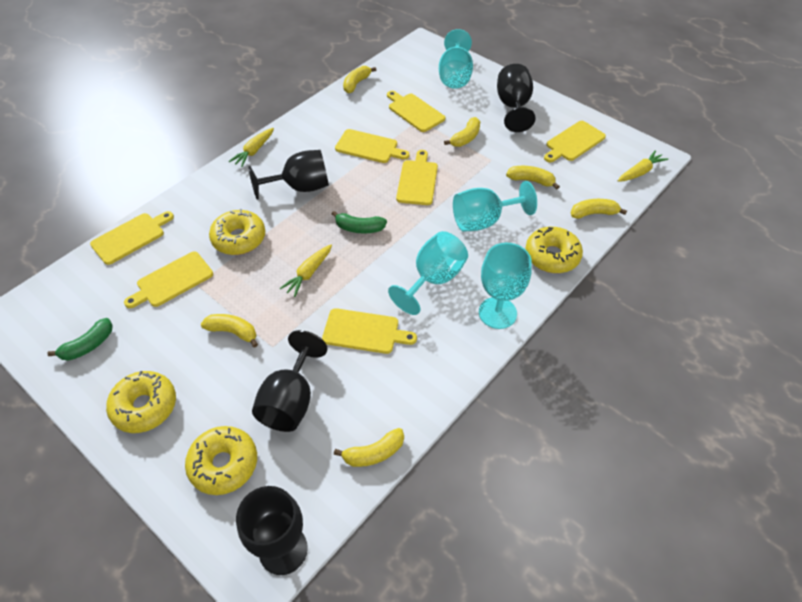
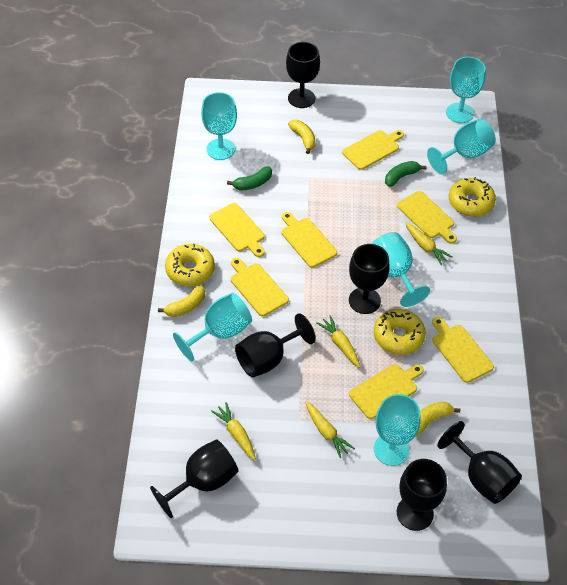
black goblet: [236,486,308,575] [248,150,329,200] [252,330,327,432] [497,64,536,132] = 4 -> [150,439,239,518] [235,313,316,377] [286,42,320,108] [349,244,390,314] [397,459,447,531] [437,421,522,504] = 6
turquoise goblet: [388,231,468,315] [439,29,473,89] [453,181,537,232] [479,243,532,329] = 4 -> [173,293,252,361] [201,92,237,160] [372,232,430,307] [374,394,421,466] [427,119,496,174] [446,57,486,123] = 6
yellow banana: [201,314,258,348] [334,428,404,467] [343,66,376,93] [444,117,480,147] [506,166,560,189] [571,199,627,219] = 6 -> [158,285,205,317] [288,120,316,154] [416,402,460,436] = 3
yellow carrot: [229,128,274,167] [279,245,332,297] [618,150,668,182] = 3 -> [211,402,256,461] [305,401,355,458] [316,315,360,368] [405,222,453,265] = 4
yellow donut: [106,371,176,433] [185,426,257,495] [209,209,265,255] [525,227,583,273] = 4 -> [165,244,215,286] [374,309,426,355] [449,177,496,217] = 3

